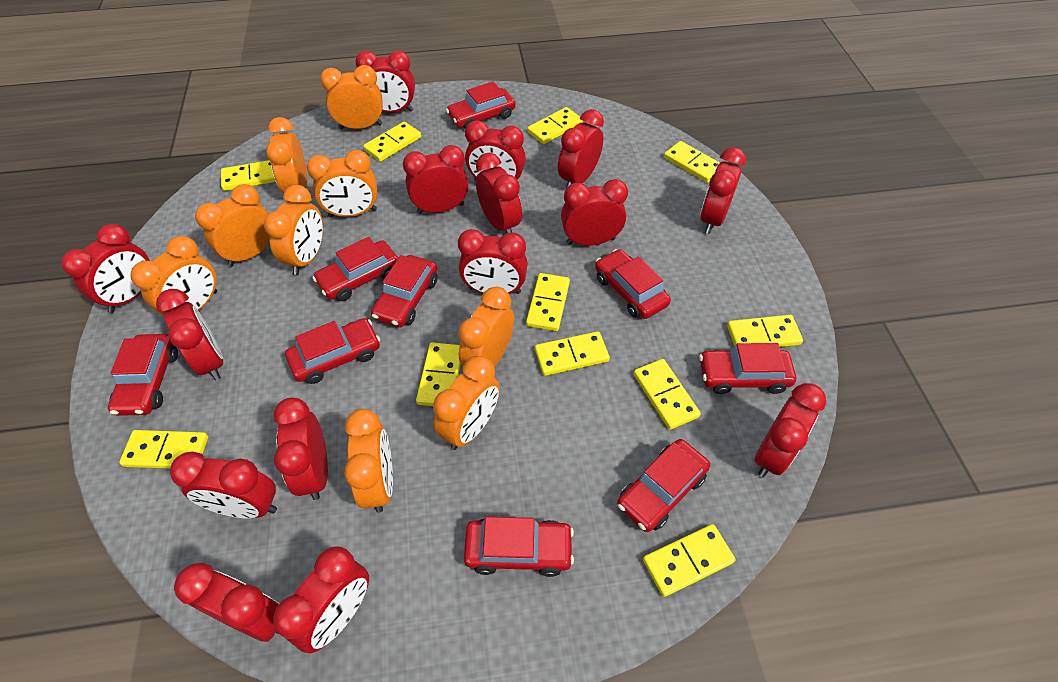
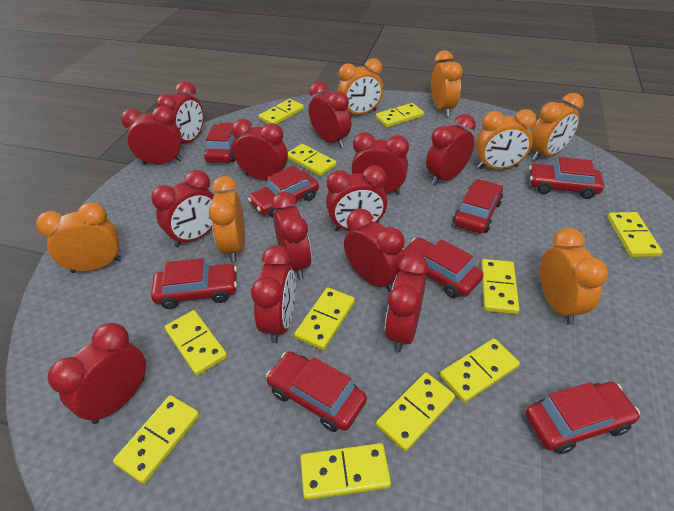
orange clock: [131,236,217,316] [195,184,270,266] [264,185,323,275] [266,117,307,193] [307,150,378,217] [320,65,383,129] [344,409,393,513] [433,356,500,450] [458,287,514,367] = 9 -> [36,202,122,273] [209,176,245,262] [338,58,383,115] [431,50,463,117] [476,109,537,169] [532,93,584,160] [540,228,608,325] = 7
red car: [108,334,178,416] [285,318,380,384] [313,237,398,301] [371,255,438,327] [446,82,516,129] [464,517,574,577] [595,249,671,319] [617,439,710,532] [699,343,796,394] = 9 -> [151,258,237,309] [204,122,240,163] [248,166,319,217] [266,351,367,432] [403,237,484,298] [453,179,503,233] [525,382,640,454] [529,157,604,199] = 8
red clock: [61,224,150,313] [156,289,223,381] [170,452,277,518] [174,563,280,642] [273,546,369,653] [274,397,328,500] [356,50,415,113] [403,145,469,214] [458,229,528,294] [465,120,526,181] [476,153,522,234] [558,109,604,188] [561,179,628,246] [700,147,746,234] [755,383,826,478] = 15 -> [48,323,146,424] [121,106,182,165] [151,170,214,247] [157,81,204,144] [232,119,288,180] [251,245,296,343] [271,192,311,280] [309,81,351,148] [326,165,387,231] [344,209,405,292] [351,132,409,195] [385,253,428,352] [426,114,476,186] = 13

